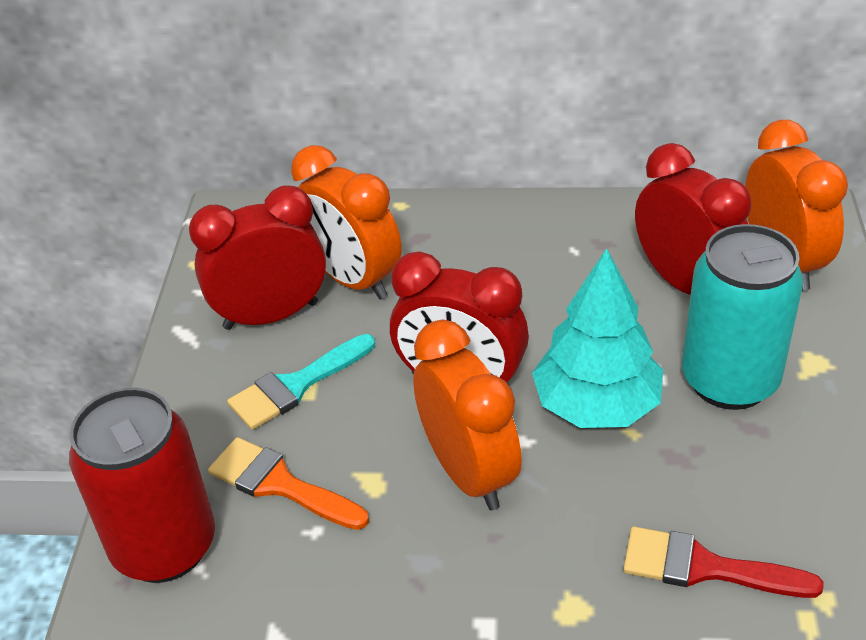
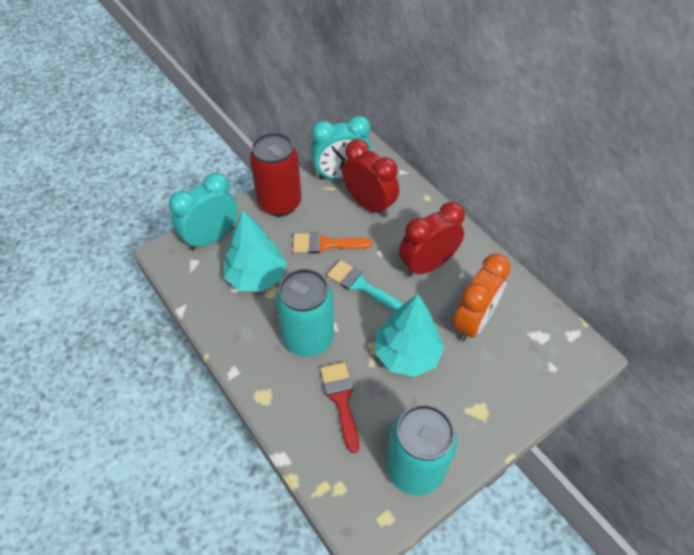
orange clock: [291,145,402,299] [413,320,522,510] [745,120,848,291] = 3 -> [453,254,511,342] = 1
red clock: [189,185,326,330] [390,251,529,388] [635,143,752,295] = 3 -> [342,139,399,217] [399,202,465,277] = 2
turquoise can: [682,224,804,410] = 1 -> [276,269,334,357] [386,404,457,496] = 2
turquoise clock: none = 0 -> [169,173,238,250] [311,116,372,180] = 2
turquoise tree: [532,248,663,428] = 1 -> [223,210,287,292] [375,294,444,377] = 2

